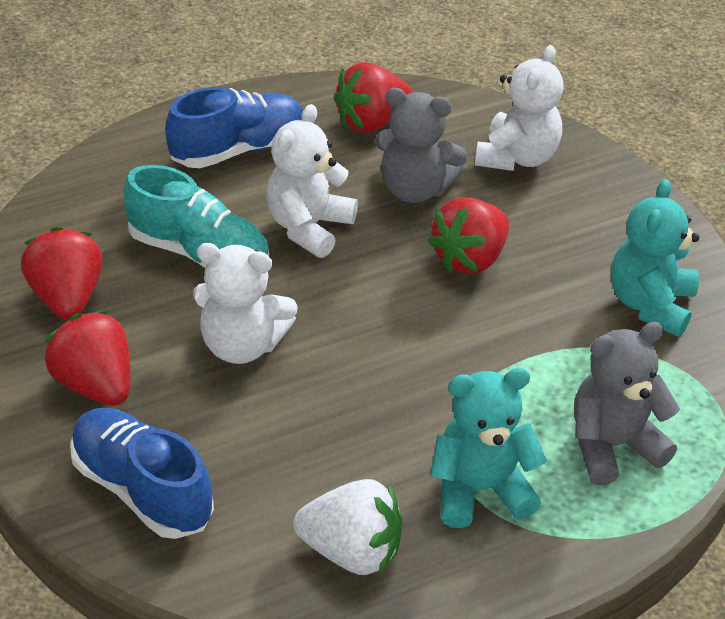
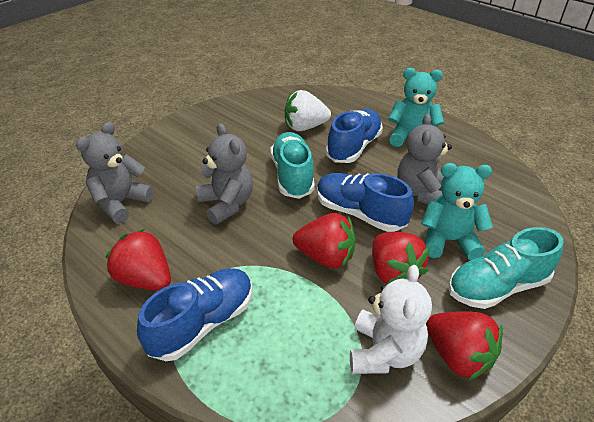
blue shoe: [70,408,214,539] [165,87,303,168] = 2 -> [137,268,252,361] [317,173,414,232] [326,109,383,163] = 3
grey teddy bear: [375,88,468,203] [574,322,680,485] = 2 -> [76,122,154,223] [196,123,253,224] [397,114,452,204] = 3
turquoise shoe: [123,165,269,268] = 1 -> [271,132,315,199] [448,227,564,309] = 2
white teddy bear: [193,243,298,364] [266,104,358,258] [475,45,564,171] = 3 -> [350,265,432,374] = 1

